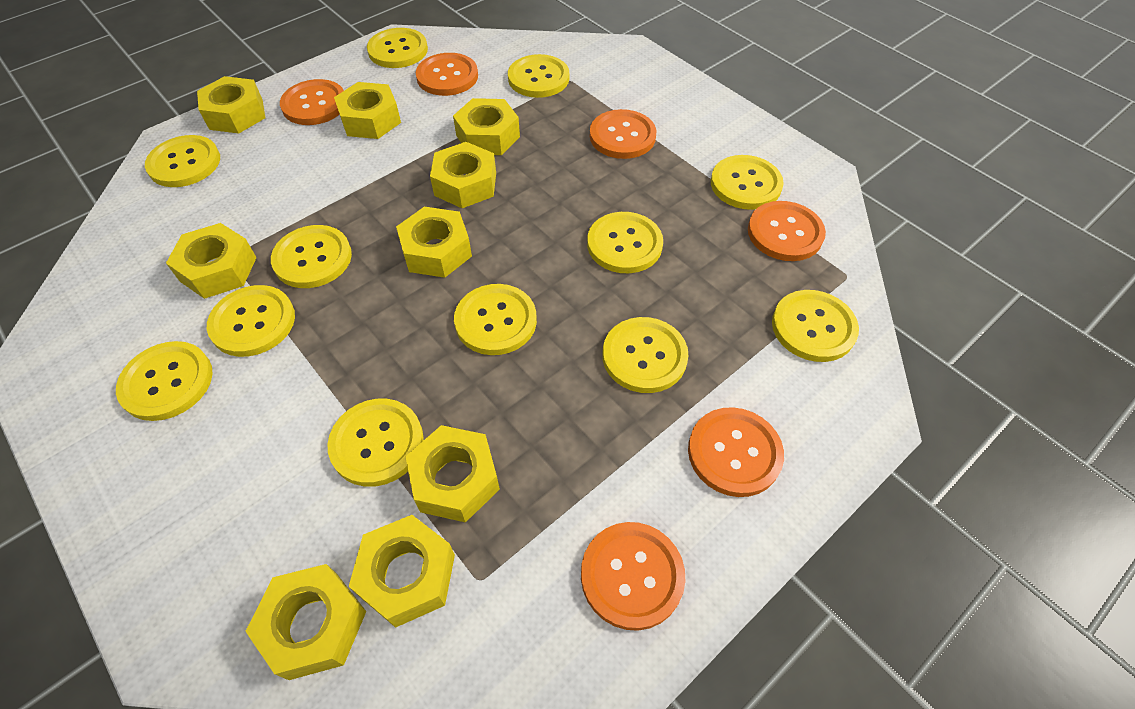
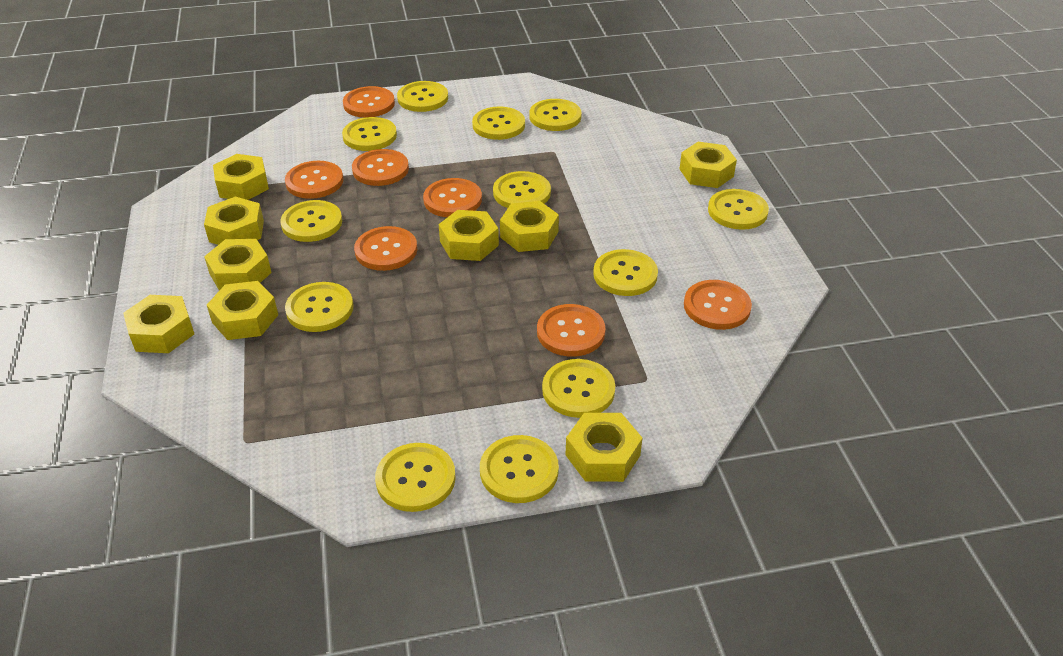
orange button: [280,79,344,125] [416,53,478,96] [581,522,685,631] [590,109,656,159] [688,407,784,497] [748,201,826,261] = 6 -> [285,161,343,199] [343,86,395,118] [352,149,409,186] [354,226,417,271] [423,178,482,217] [537,304,606,357] [684,280,752,330] = 7

